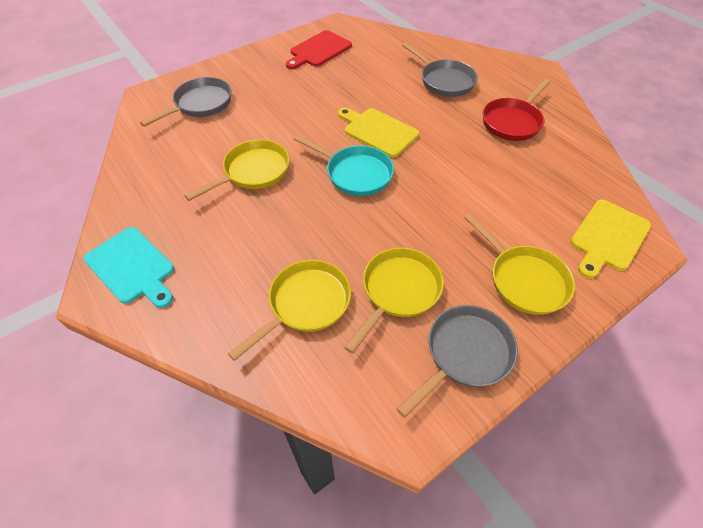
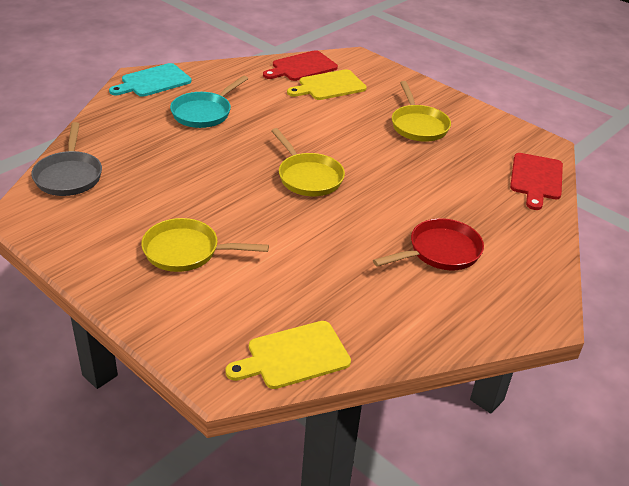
grey pan: [140,77,232,127] [396,305,518,418] [402,42,478,97] = 3 -> [31,122,102,196] = 1
red cutting board: [286,30,352,69] = 1 -> [263,50,338,81] [510,153,563,210] = 2
yellow pan: [185,139,289,201] [228,260,351,361] [344,248,444,354] [464,213,575,315] = 4 -> [141,218,269,272] [271,128,345,196] [392,81,451,142] = 3

